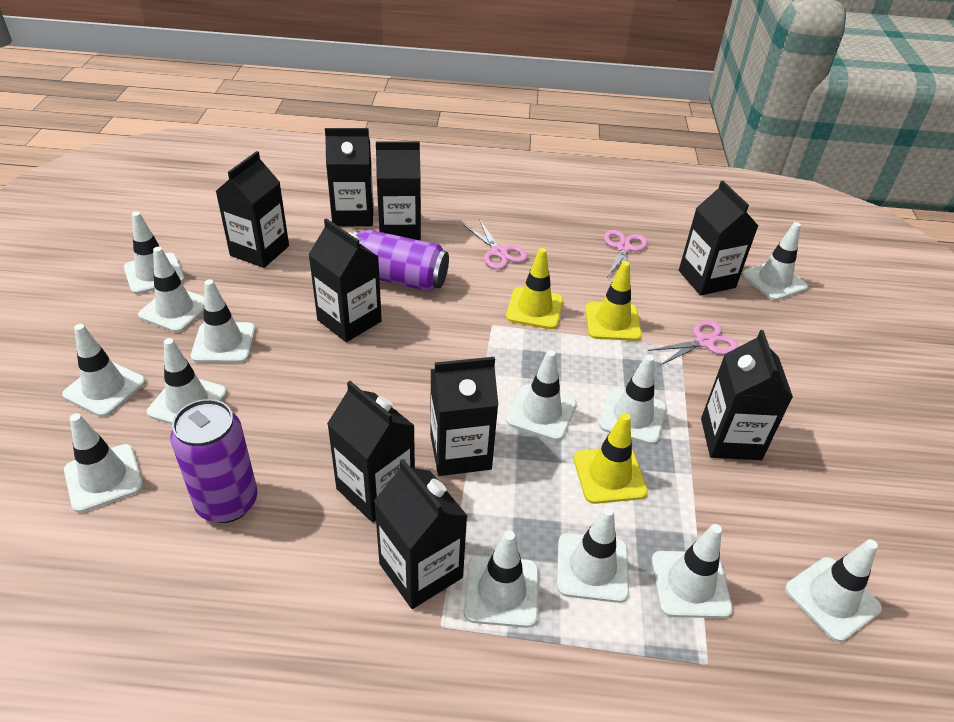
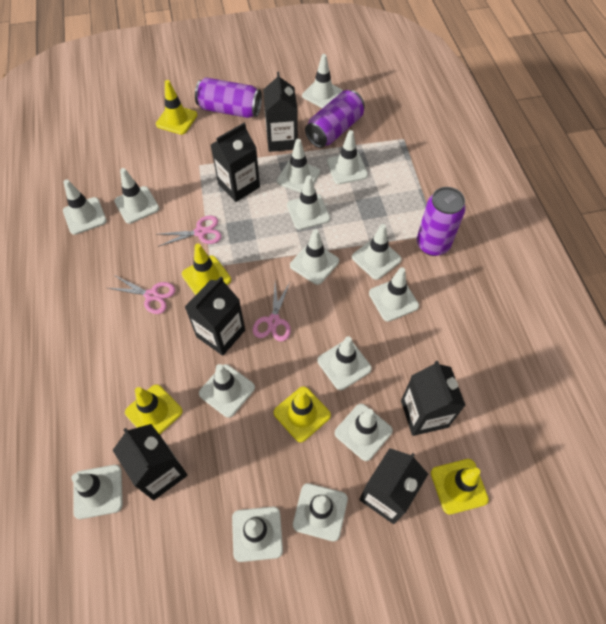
black carton: [215,151,289,268] [308,218,382,342] [325,128,373,226] [327,381,415,522] [374,459,467,609] [376,141,421,240] [430,357,499,476] [679,181,758,295] [701,330,793,460] = 9 -> [113,424,188,500] [185,277,245,356] [211,123,260,202] [263,72,298,152] [359,448,428,524] [401,361,466,436] = 6
purple can: [170,399,257,523] [353,230,449,292] = 2 -> [195,77,262,118] [305,90,365,148] [417,187,466,256] = 3
white traffic cone: [62,324,146,417] [64,413,143,513] [124,212,185,294] [138,247,204,332] [147,338,227,424] [191,279,255,363] [464,530,539,628] [506,350,577,441] [557,506,629,603] [599,354,666,445] [651,524,733,618] [742,222,808,301] [785,539,882,642] = 13 -> [63,179,107,235] [71,465,123,519] [114,168,159,224] [199,364,255,418] [232,507,283,562] [277,139,320,193] [287,175,330,230] [290,229,339,285] [293,483,348,541] [302,54,343,108] [317,336,372,390] [327,130,368,184] [335,404,393,461] [352,224,402,280] [369,267,419,322] = 15
yellow traffic cone: [506,248,563,329] [574,413,648,504] [585,261,642,341] = 3 -> [125,384,183,435] [156,80,197,135] [182,244,231,295] [274,386,331,442] [431,459,489,515] = 5

